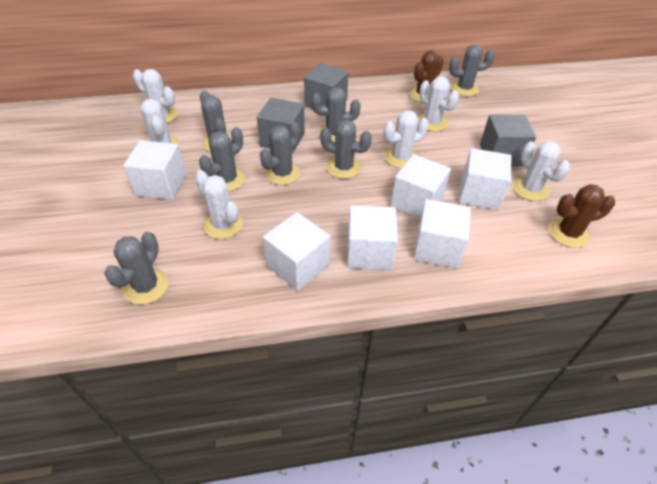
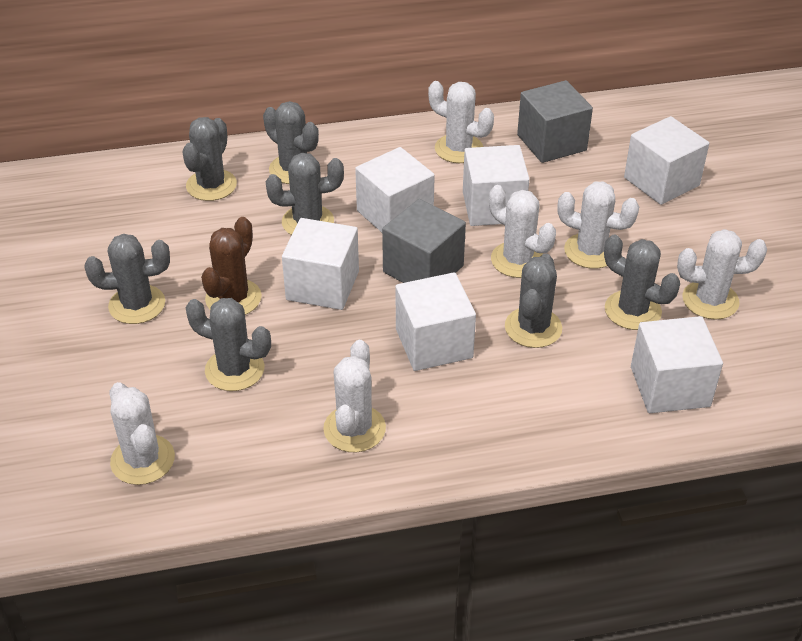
brown cactus: [409,50,444,103] [549,184,615,248] = 2 -> [201,217,262,315] = 1
grey cube: [257,97,305,153] [304,63,349,108] [480,115,536,166] = 3 -> [382,199,466,283] [517,80,593,163] = 2

